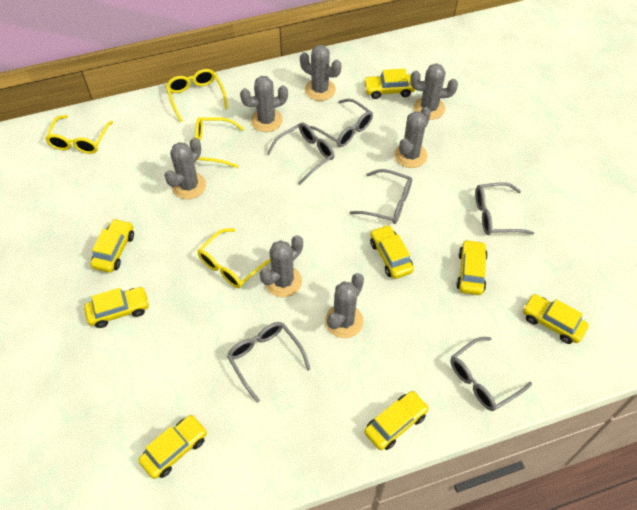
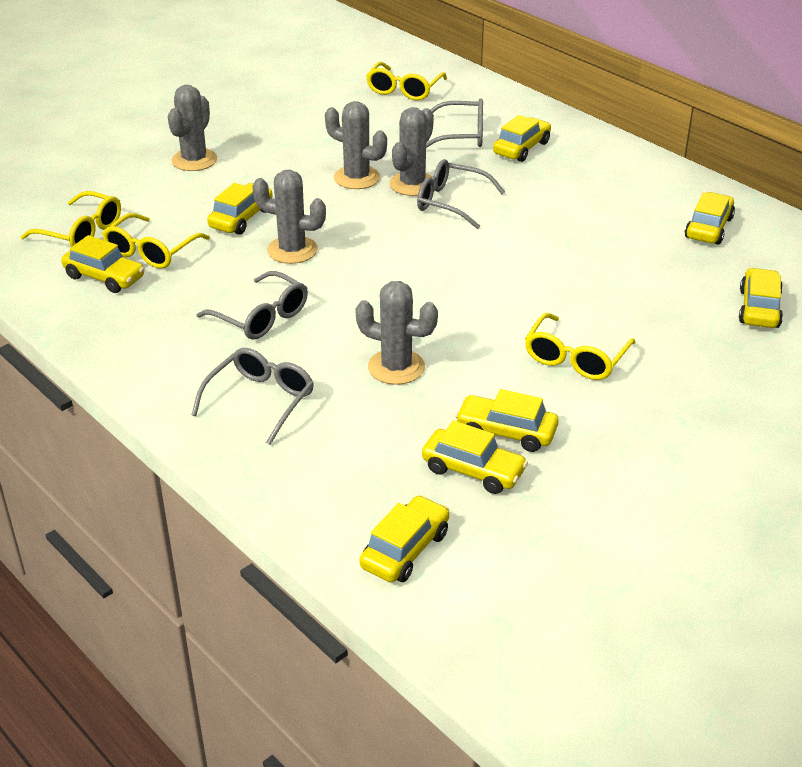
grey cactus: [164,137,206,199] [240,76,288,132] [260,235,303,297] [300,45,341,101] [325,273,364,338] [394,107,431,168] [410,63,458,120] = 7 -> [168,85,217,171] [252,170,326,264] [325,101,387,189] [355,281,438,385] [389,107,434,196] = 5
grey glasses: [227,322,311,403] [267,123,335,185] [310,98,373,147] [349,169,412,224] [450,337,532,411] [475,182,534,235] = 6 -> [192,348,314,445] [197,271,308,340] [417,159,505,229] [426,99,483,148] = 4

